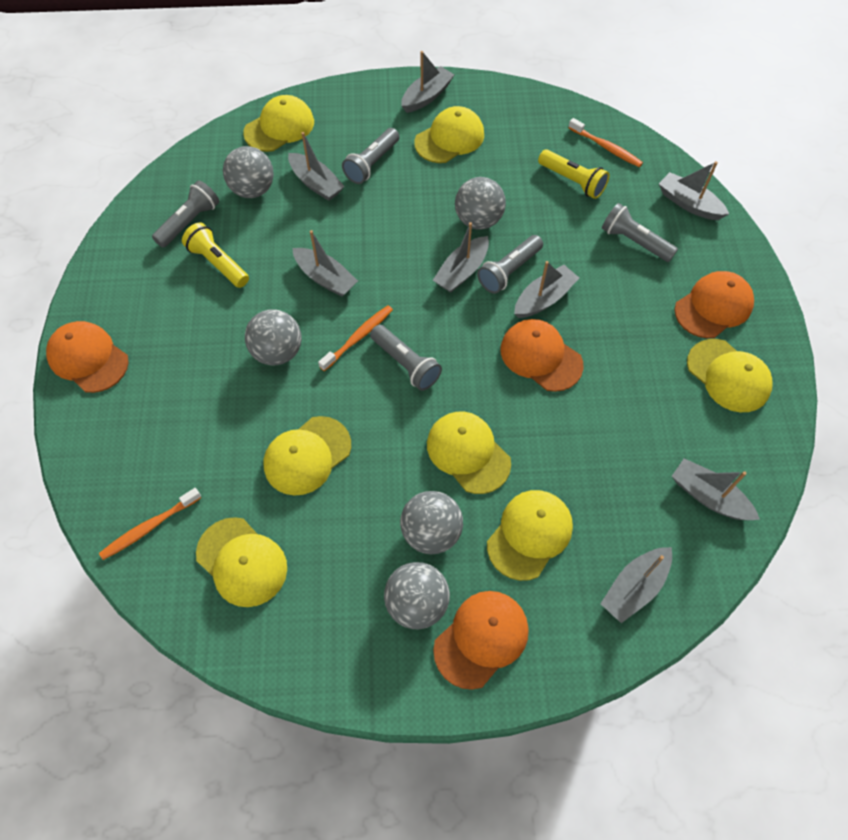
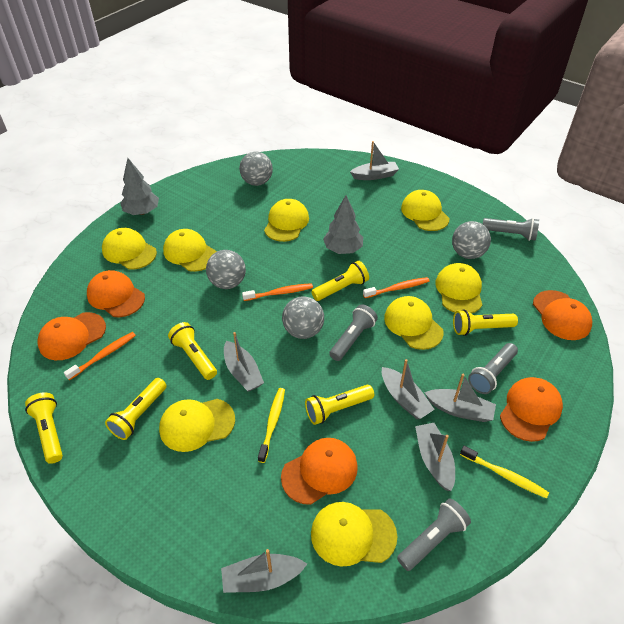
grey ball: [223,146,274,198] [245,309,302,365] [384,562,450,629] [400,491,463,554] [455,177,506,230] = 5 -> [206,250,246,289] [239,152,273,186] [282,297,324,339] [452,221,491,259] = 4
grey boat: [288,132,345,201] [292,230,358,297] [401,51,454,113] [433,222,489,293] [514,261,579,318] [601,547,672,623] [659,161,729,220] [672,458,760,520] = 8 -> [221,549,307,593] [224,332,264,392] [350,141,399,180] [382,359,435,419] [415,423,455,491] [424,374,496,422] = 6
grey flashlight: [152,180,219,247] [342,128,399,184] [370,325,442,391] [477,235,543,294] [602,203,678,262] = 5 -> [329,304,378,361] [397,498,471,571] [468,343,518,394] [483,218,539,241] = 4
grey tree: none = 0 -> [120,158,159,215] [323,195,363,254] = 2
orange cap: [46,321,129,393] [433,591,529,690] [500,319,584,392] [674,271,754,338] = 4 -> [38,312,106,360] [87,270,145,317] [281,438,358,505] [500,377,563,442] [533,290,592,340] = 5
yellow cap: [196,517,287,607] [243,95,314,152] [264,416,351,496] [414,106,484,163] [427,412,511,494] [487,490,573,581] [687,339,773,412] = 7 -> [102,228,157,270] [159,399,235,452] [163,229,217,272] [264,199,309,242] [311,502,397,567] [384,296,444,350] [401,190,449,231] [435,263,482,313] = 8
yellow flashlight: [182,222,249,288] [538,149,610,199] = 2 -> [25,392,63,464] [105,378,167,440] [168,322,217,380] [305,385,374,425] [311,261,369,301] [453,309,518,336] = 6
yellow toothbrush: none = 0 -> [258,388,285,463] [460,446,549,499] = 2

